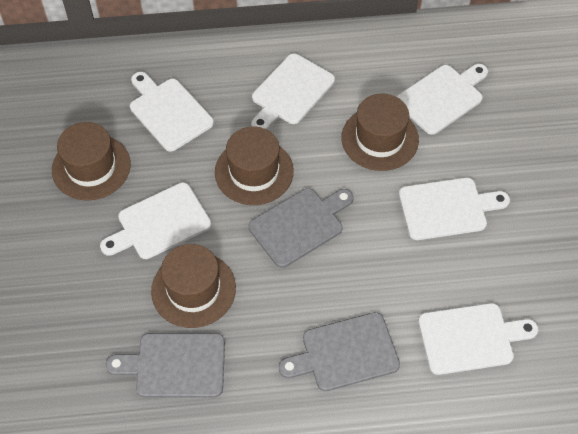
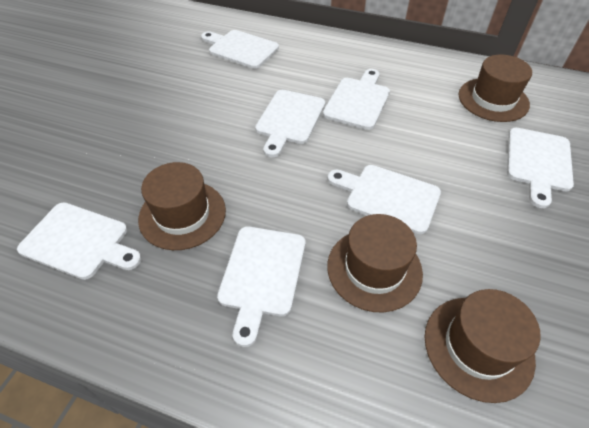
grey cutting board: [106,333,225,398] [248,188,353,268] [279,312,400,391] = 3 -> none = 0
white cutting board: [100,182,211,259] [130,72,214,152] [251,53,335,130] [396,64,488,135] [399,177,510,240] [418,303,538,375] = 6 -> [17,202,141,280] [201,30,279,69] [217,226,305,347] [255,90,325,157] [323,69,390,130] [327,165,441,234] [507,128,574,208] = 7

